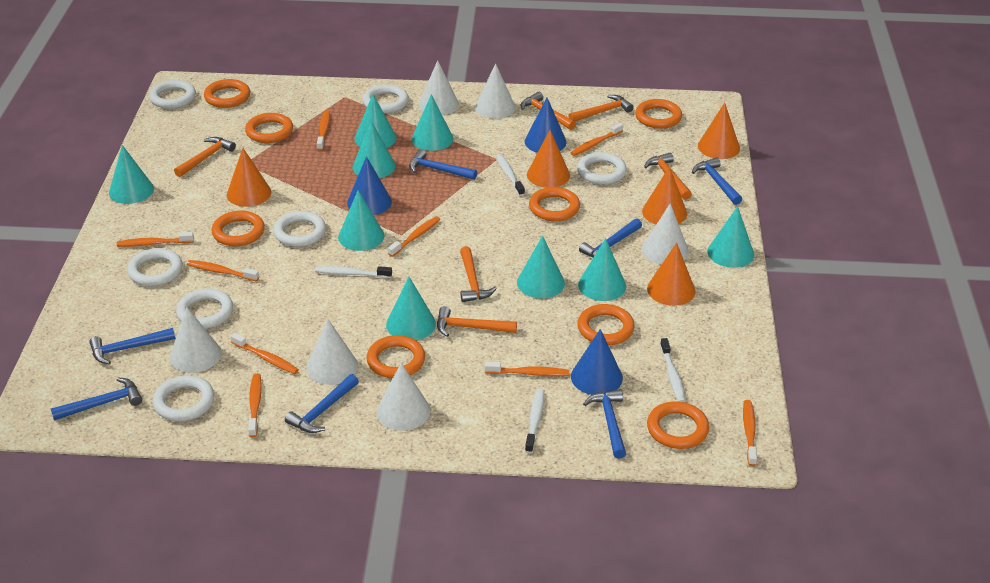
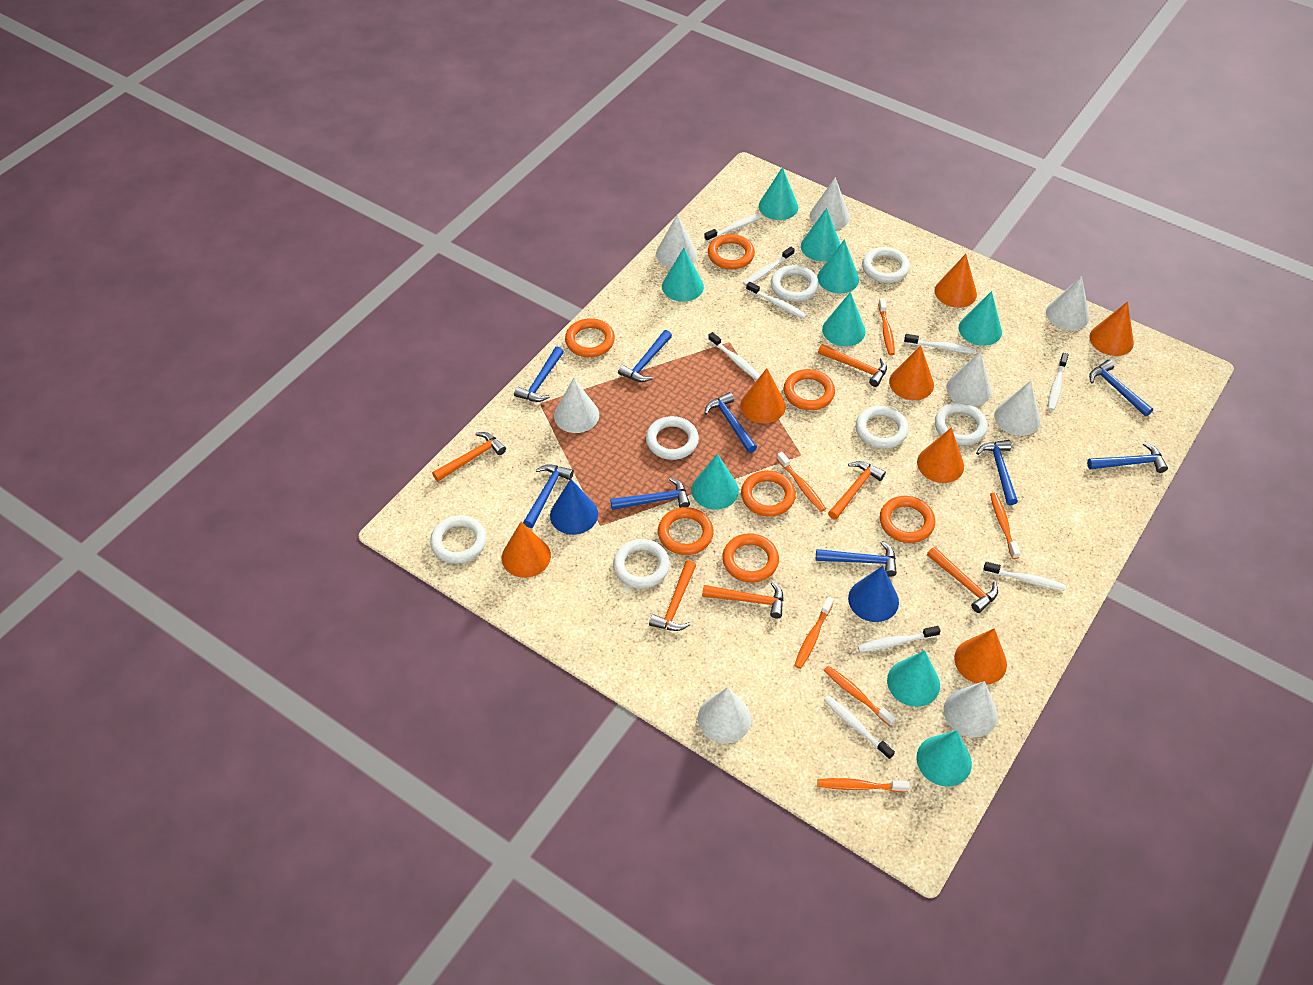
blue cone: [347,156,392,215] [525,98,566,153] [571,329,623,395] = 3 -> [550,479,598,535] [848,566,899,622] = 2
blue hammer: [51,378,142,420] [89,328,175,364] [285,374,359,433] [409,149,477,180] [579,218,642,258] [583,389,626,459] [692,157,742,205] = 7 -> [514,346,564,402] [523,464,574,528] [610,477,690,510] [618,330,672,382] [704,392,757,453] [816,541,897,577] [976,440,1018,505] [1087,442,1168,473] [1089,360,1153,417] = 9
orange cone: [227,148,271,207] [527,130,570,188] [642,166,687,224] [647,243,695,306] [698,102,740,159] = 5 -> [502,522,551,578] [741,368,786,423] [889,345,934,400] [917,427,964,483] [934,254,977,308] [954,628,1007,685] [1090,301,1134,356] = 7
orange ring: [204,79,250,108] [211,211,265,246] [245,113,293,143] [367,335,425,378] [529,187,580,221] [577,304,635,345] [635,99,682,129] [647,401,709,449] = 8 -> [565,318,615,357] [658,507,714,555] [708,234,755,269] [722,533,779,583] [741,470,796,517] [784,369,835,410] [880,496,935,543] = 7
orange toothbrush: [117,232,194,247] [187,260,259,281] [231,333,299,374] [248,373,262,437] [317,110,330,151] [388,216,440,257] [485,362,569,376] [570,123,623,156] [743,400,757,466] = 9 -> [777,452,826,512] [794,597,834,669] [817,778,910,792] [824,666,896,726] [878,298,895,355] [990,492,1020,559] = 6
white cone: [170,307,221,373] [306,319,358,385] [377,363,430,430] [419,60,459,115] [475,63,516,119] [642,203,689,264] = 6 -> [554,378,599,433] [656,215,697,268] [698,687,751,743] [810,177,850,230] [944,681,998,737] [947,351,992,406] [994,380,1041,436] [1046,276,1089,330] = 8
white toothbrush: [315,266,392,278] [496,154,525,196] [525,388,544,453] [660,338,686,402] = 4 -> [704,214,762,242] [708,332,760,380] [743,247,795,286] [746,282,807,319] [824,696,895,760] [857,626,941,652] [904,334,976,354] [983,562,1066,591] [1048,353,1068,411] = 9

